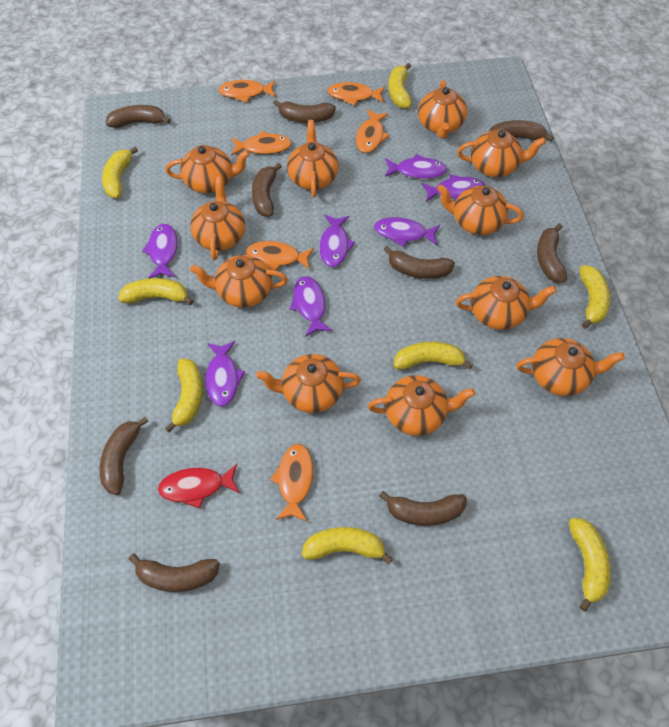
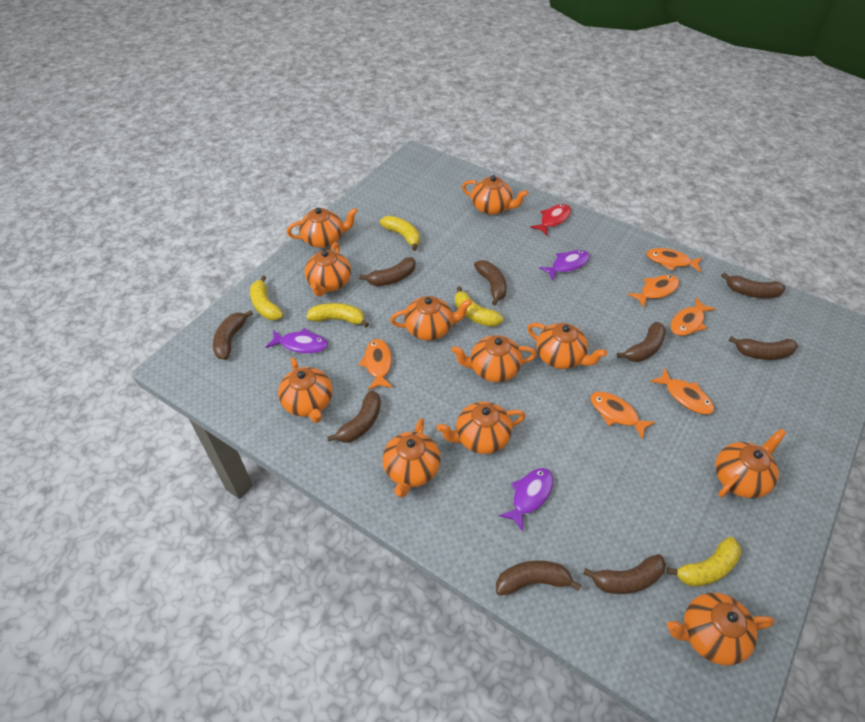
purple fish: [142,224,178,278] [206,341,245,407] [289,276,332,337] [319,215,355,267] [374,217,440,247] [385,154,447,179] [421,174,485,202] = 7 -> [266,328,328,354] [499,468,554,531] [539,250,590,281] = 3
yellow banana: [102,147,138,198] [118,278,193,305] [165,359,203,432] [302,527,393,565] [388,63,412,109] [394,342,473,369] [569,518,610,612] [579,266,610,329] = 8 -> [250,275,283,320] [306,303,369,327] [380,216,420,251] [455,286,503,327] [667,537,741,587] = 5

